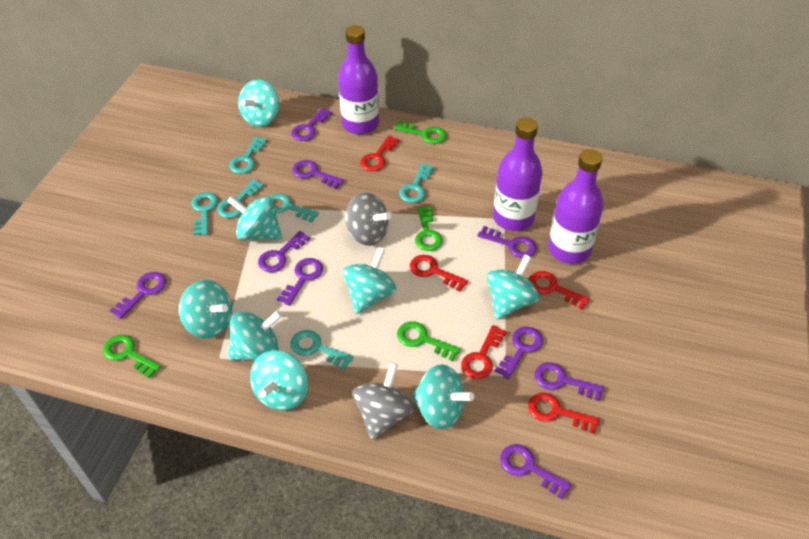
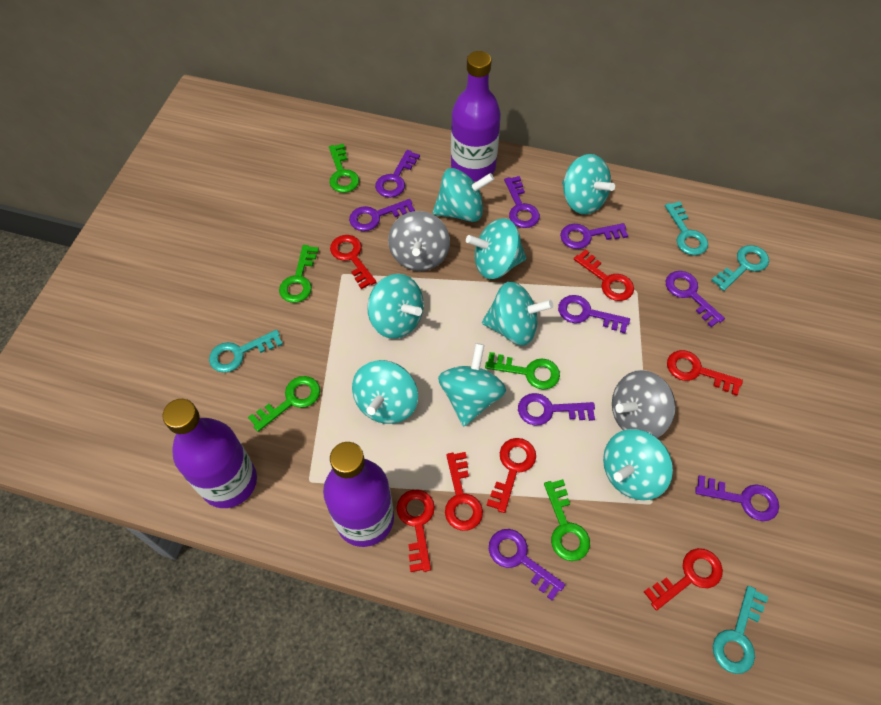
green key: [103,334,161,378] [394,121,446,144] [397,321,461,361] [415,207,443,251] = 4 -> [248,376,320,432] [279,245,319,303] [329,144,359,193] [485,352,560,390] [544,479,590,561] = 5
red key: [360,136,400,171] [410,255,468,292] [461,325,507,379] [528,393,600,434] [529,271,590,310] = 5 -> [330,235,376,289] [397,490,435,572] [445,452,483,531] [486,438,536,513] [574,249,634,301] [644,548,723,611] [667,350,743,396] = 7
turquoise key: [191,192,218,235] [217,179,264,218] [229,137,267,174] [269,194,319,223] [290,330,354,369] [399,163,434,203] = 6 -> [209,330,283,373] [665,201,708,255] [711,245,769,291] [713,586,768,674] = 4

